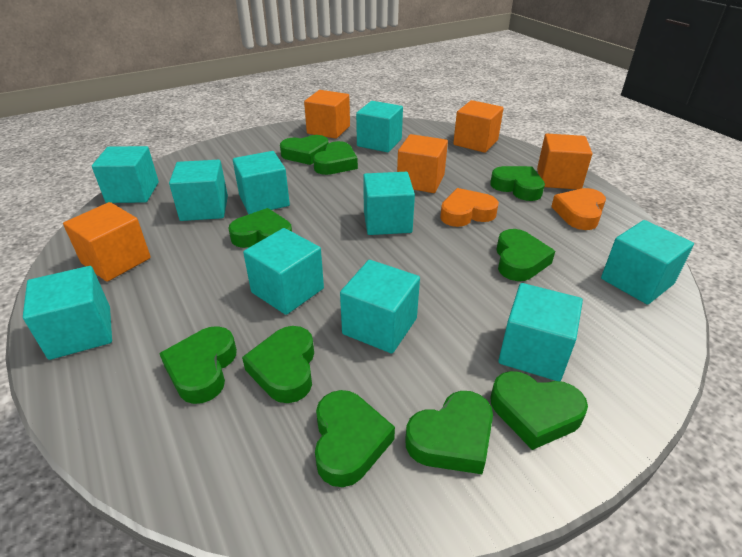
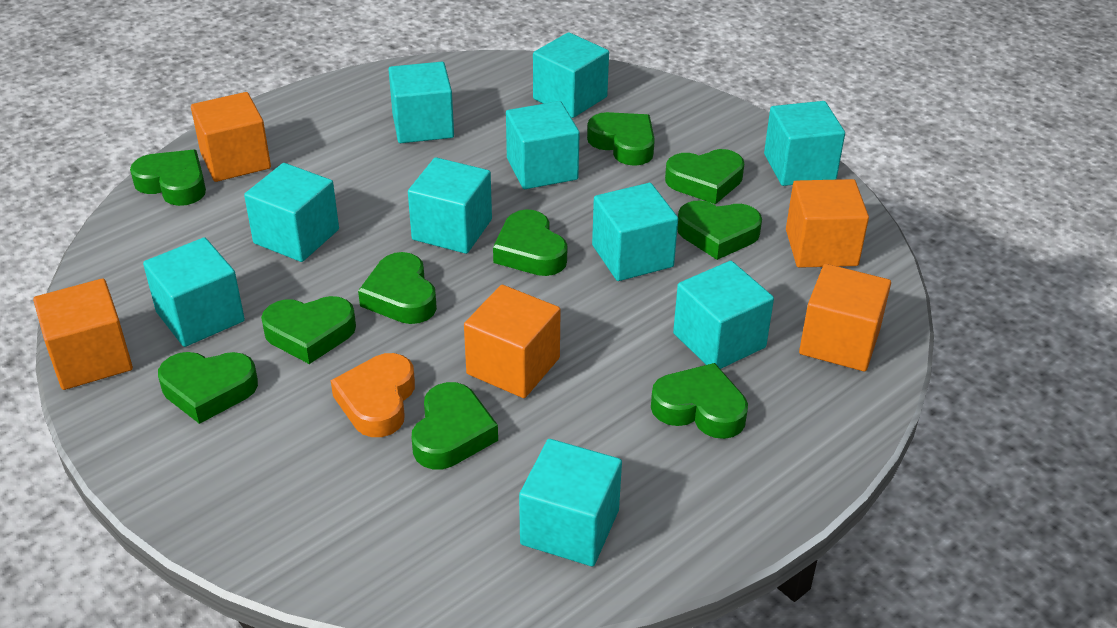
orange heart: [440,188,499,227] [551,188,606,230] = 2 -> [331,353,415,437] = 1

